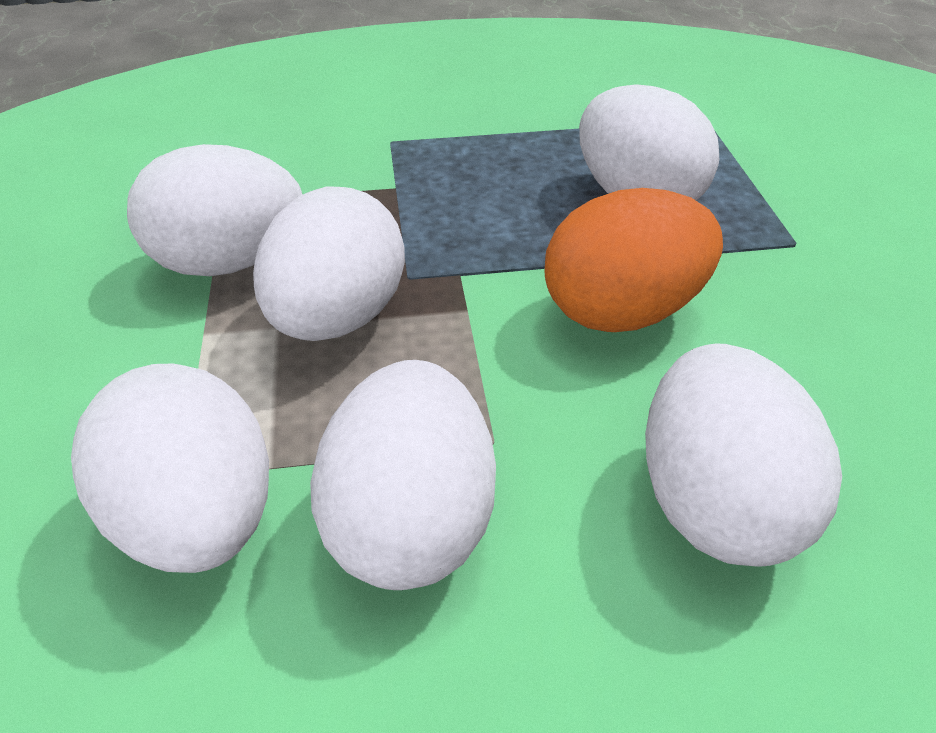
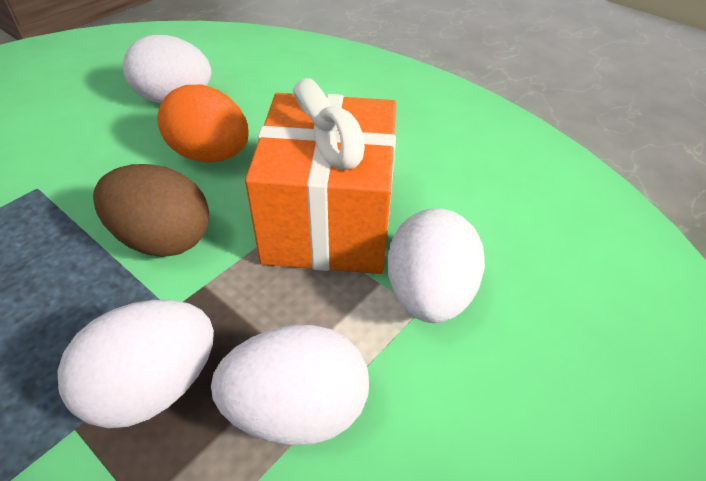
brown egg: none = 0 -> [93,164,209,257] = 1
orange gift: none = 0 -> [245,78,396,274] = 1
white egg: [71,364,269,573] [127,144,302,276] [253,186,405,341] [310,360,496,590] [579,84,719,200] [645,343,842,566] = 6 -> [58,300,214,429] [123,35,211,104] [211,325,369,446] [387,208,485,323] = 4

